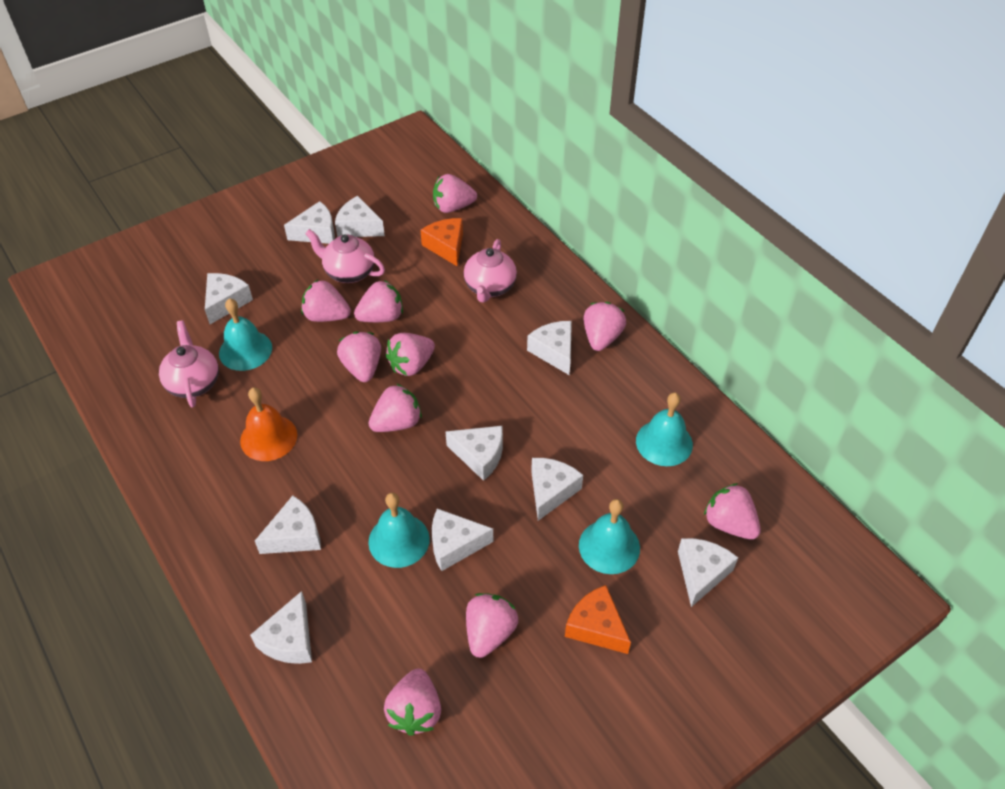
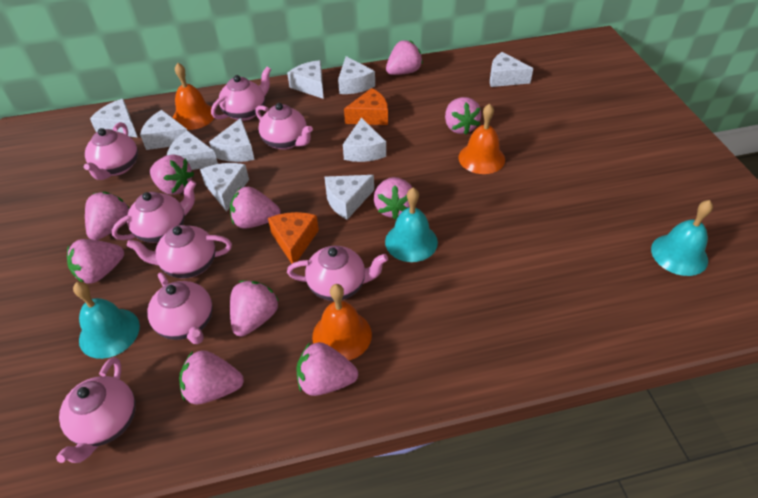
orange bell: [240,387,297,461] = 1 -> [173,63,216,130] [312,284,372,360] [458,104,505,174] = 3
pink teapot: [159,320,219,407] [305,229,385,283] [464,239,517,303] = 3 -> [56,357,135,463] [84,122,138,180] [112,180,196,243] [127,225,232,279] [147,272,213,344] [211,67,271,121] [255,103,313,150] [287,246,388,301] = 8
turquoise bell: [219,298,272,371] [368,493,430,568] [579,499,640,574] [636,392,693,466] = 4 -> [73,282,140,359] [385,188,438,262] [651,200,713,276] = 3

